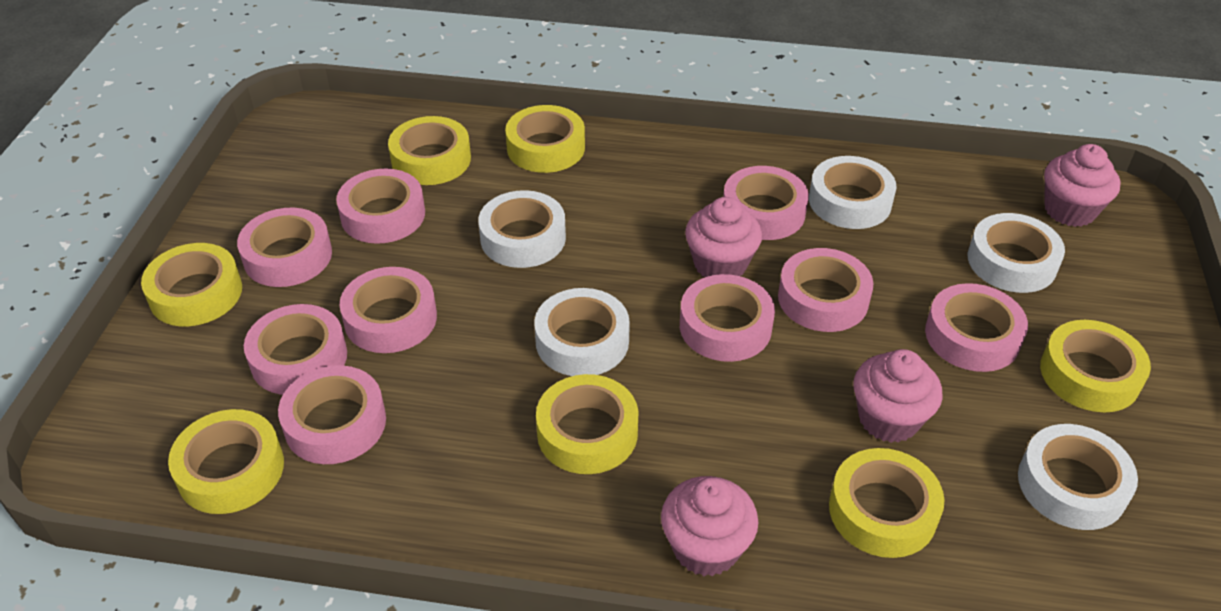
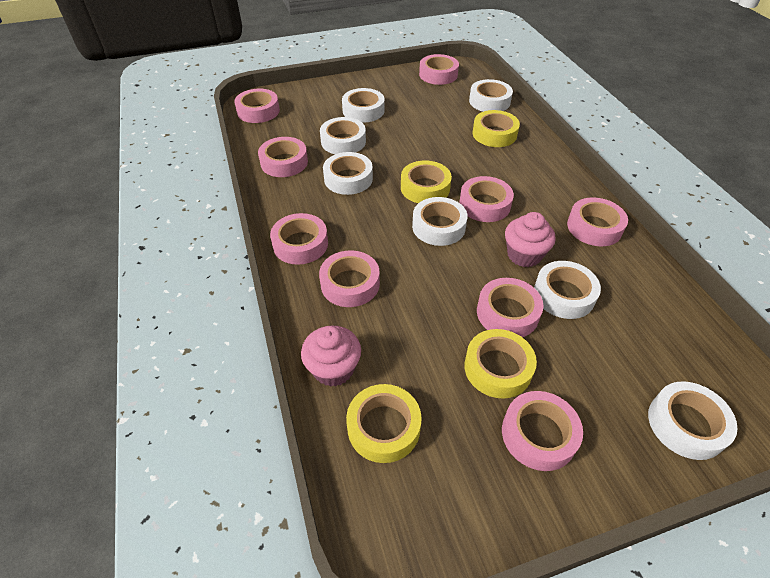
pink cupcake: [661,476,759,577] [685,197,762,277] [853,349,943,443] [1044,144,1121,227] = 4 -> [301,326,361,387] [505,212,556,267] = 2
white tape: [478,190,566,268] [534,288,630,376] [809,156,896,229] [968,213,1065,293] [1018,424,1138,530] = 5 -> [320,117,366,154] [323,152,373,195] [342,88,384,123] [412,197,468,246] [469,79,513,112] [534,261,601,319] [648,381,738,460] = 7
yellow tape: [141,243,242,326] [168,409,284,514] [388,116,471,185] [505,105,585,173] [536,374,638,474] [829,448,944,558] [1040,320,1151,412] = 7 -> [346,384,422,463] [401,160,452,203] [464,329,537,399] [472,110,520,147] = 4

